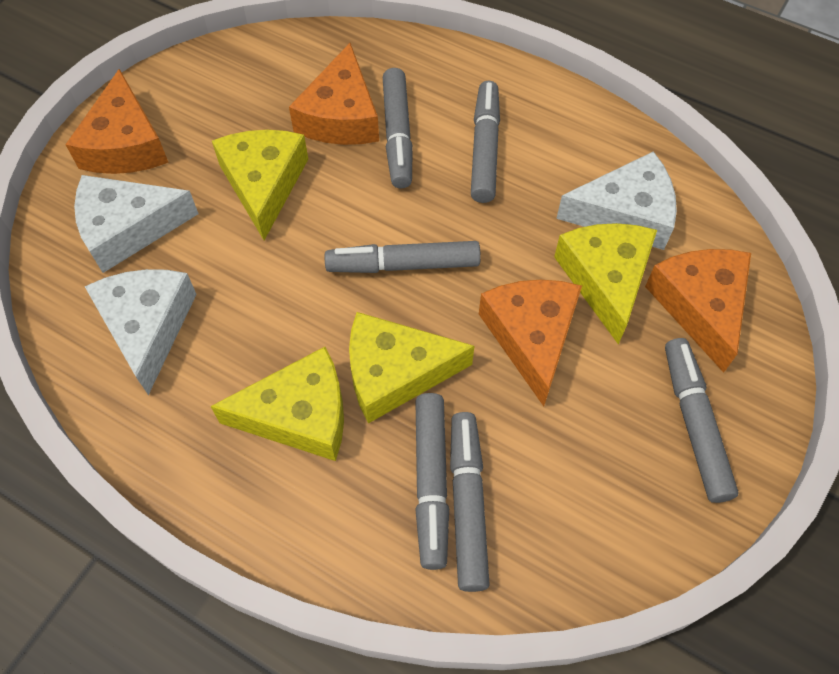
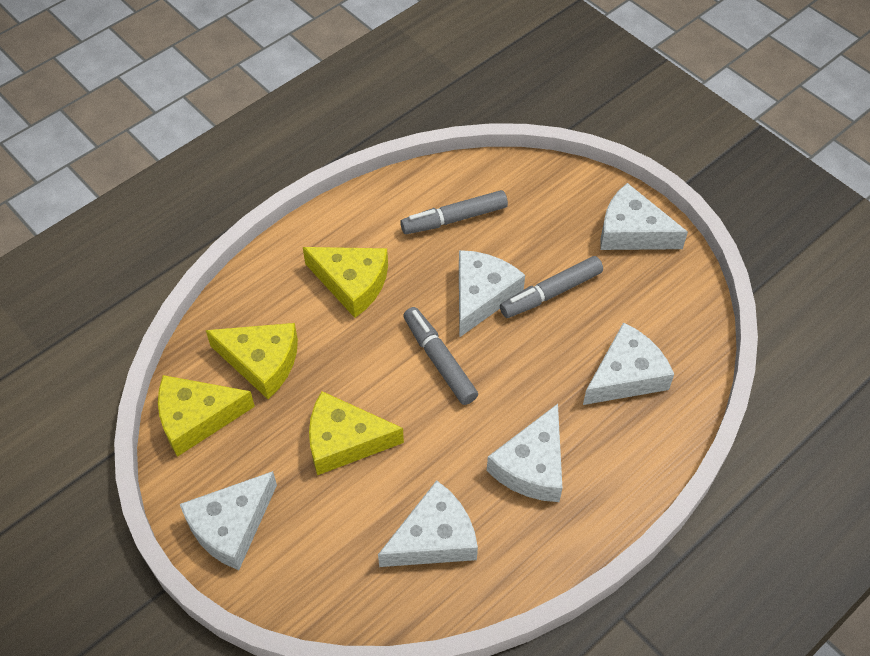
grey marker: [325,241,481,273] [383,68,413,188] [415,393,449,570] [450,412,490,592] [471,81,500,203] [665,338,739,503] = 6 -> [400,190,508,234] [403,307,478,405] [500,256,603,318] = 3
orange cheese: [65,69,169,174] [289,43,379,145] [479,280,582,406] [645,249,751,373] = 4 -> none = 0
white cheese: [74,175,199,273] [84,269,197,395] [556,151,677,250] = 3 -> [180,471,277,570] [378,480,478,567] [459,250,525,338] [487,404,563,502] [583,322,674,405] [601,183,688,250] = 6

